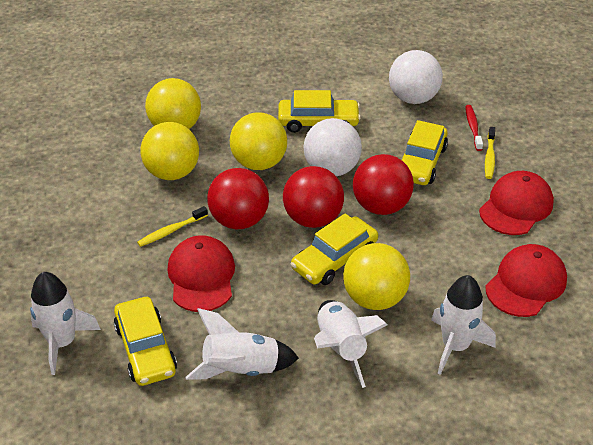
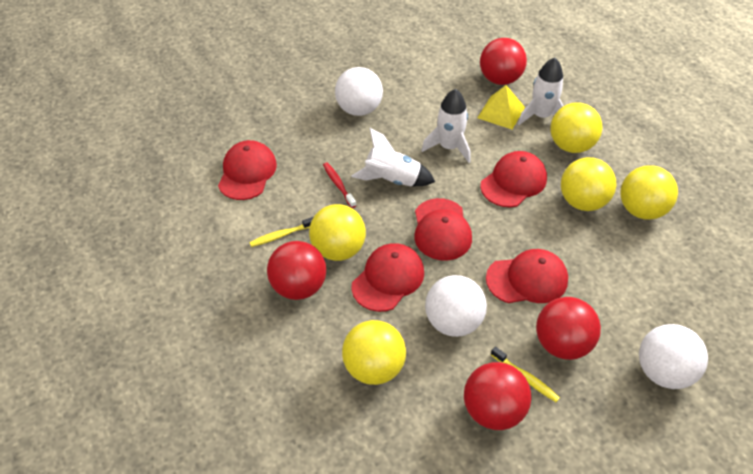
red ball: [207,168,269,229] [283,166,344,228] [353,154,414,215] = 3 -> [267,241,326,300] [464,362,532,430] [480,38,527,85] [536,297,601,360] = 4
red cap: [167,235,235,312] [479,171,554,235] [485,244,567,317] = 3 -> [218,140,277,200] [352,243,424,312] [414,198,472,261] [480,151,547,207] [486,249,568,303] = 5
white ball: [303,118,362,176] [389,50,443,104] = 2 -> [335,67,383,116] [425,275,487,337] [639,324,708,389] = 3
white rocket: [30,272,101,375] [185,308,299,380] [314,300,388,388] [431,275,496,375] = 4 -> [351,128,435,186] [421,89,471,163] [518,57,563,125] = 3
yellow ball: [140,122,199,180] [145,78,201,129] [230,112,287,170] [343,243,410,310] = 4 -> [309,204,366,261] [342,320,406,385] [550,102,602,153] [561,157,616,211] [621,165,678,220] = 5
yellow car: [114,297,177,386] [278,90,361,133] [291,213,378,285] [402,120,448,185] = 4 -> none = 0
yellow pyramid: none = 0 -> [477,85,525,129] = 1

